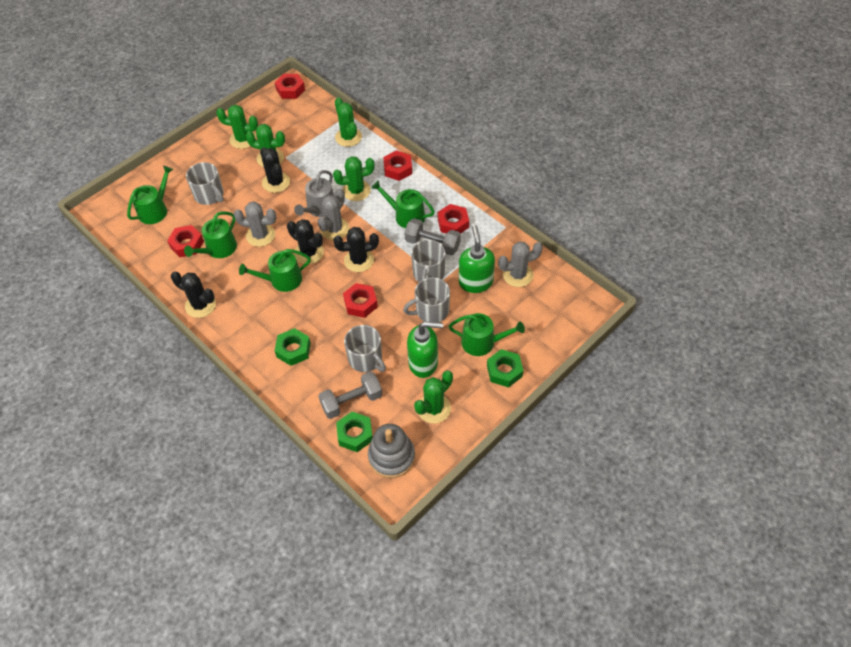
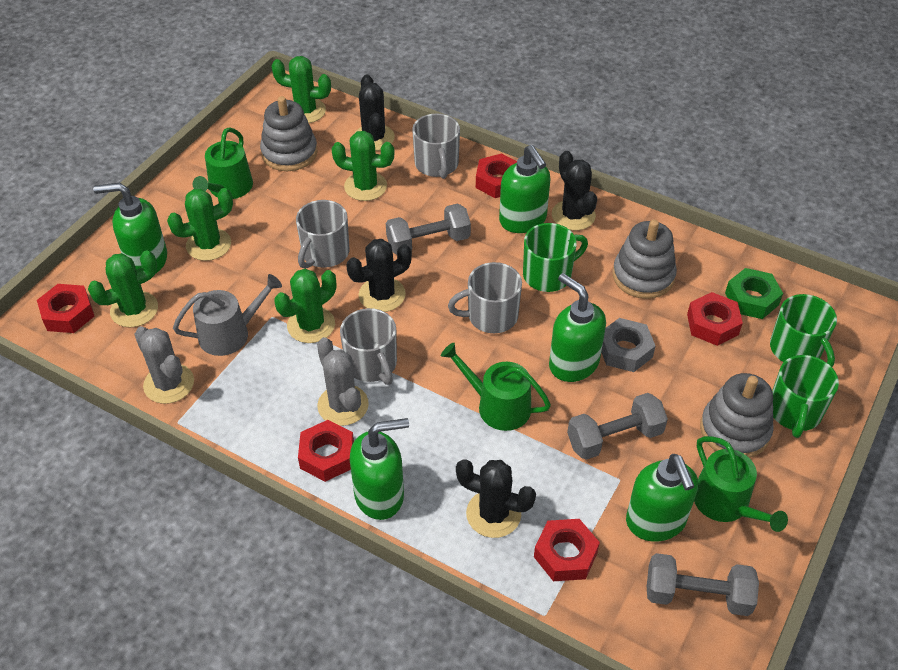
green mug: none = 0 -> [523,223,588,292] [770,294,837,367] [772,355,839,438] = 3
green nut: [275,328,311,366] [336,412,373,452] [487,349,523,387] = 3 -> [725,268,783,319] = 1
green soap dispenser: [407,321,443,378] [459,225,495,293] = 2 -> [93,183,167,274] [350,418,409,520] [499,145,551,233] [549,273,606,382] [626,454,698,542] = 5
green watering can: [127,165,173,224] [184,212,237,258] [239,249,311,292] [372,180,435,228] [448,313,525,356] = 5 -> [193,127,253,199] [441,343,551,431] [694,436,788,532] = 3
grey cactus: [234,202,277,247] [317,188,349,240] [498,241,543,287] = 3 -> [134,326,194,404] [317,337,369,426] = 2
grey dumbbell: [319,372,382,419] [404,218,461,255] = 2 -> [386,204,471,255] [567,393,668,460] [647,553,759,616] = 3
grey nut: none = 0 -> [601,318,655,372] = 1
grey stacking toy: [368,424,415,478] = 1 -> [260,96,318,171] [613,220,677,299] [700,373,774,458] = 3

